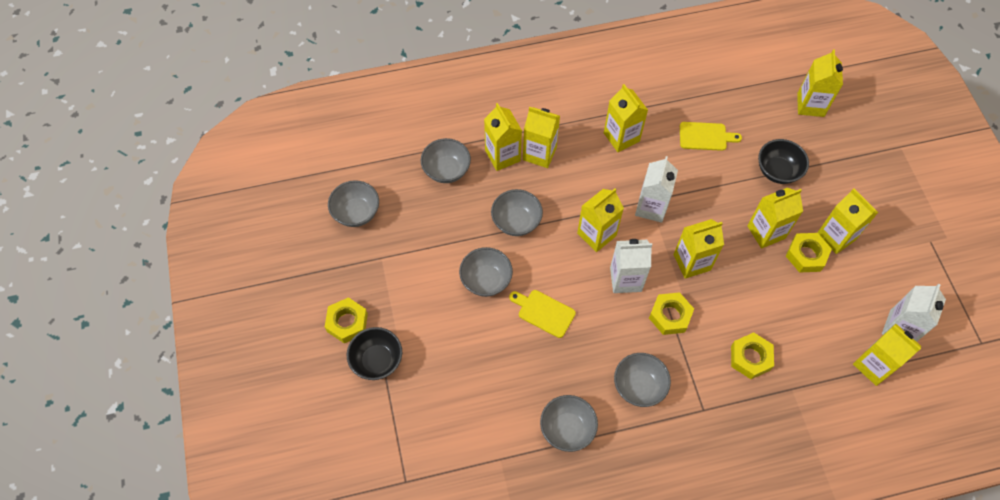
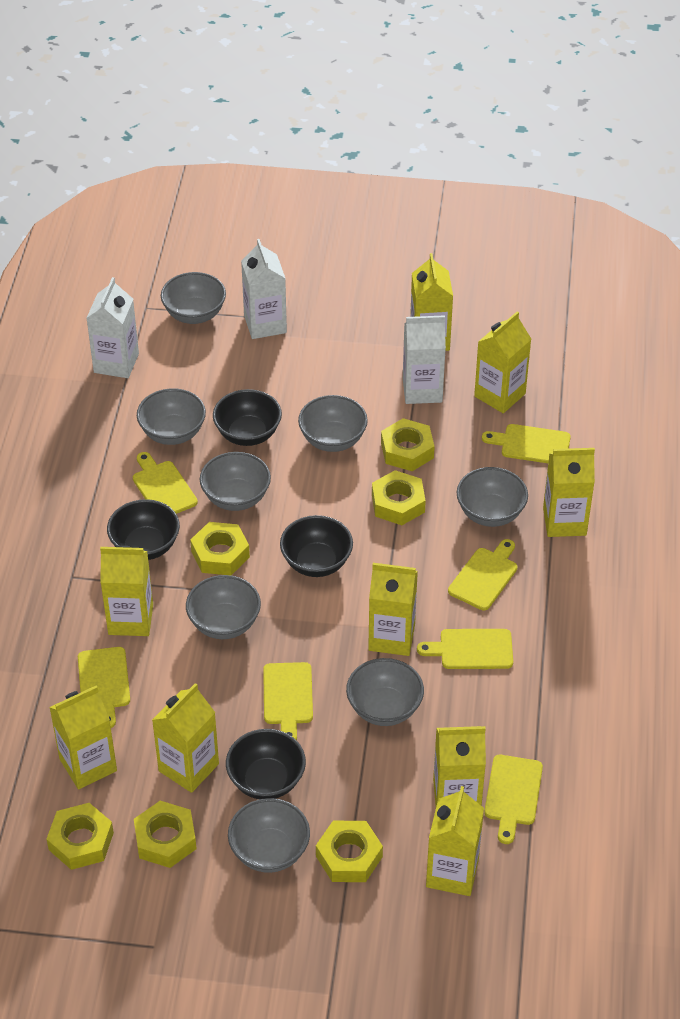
black bowl: [347,327,402,380] [758,139,809,184] = 2 -> [107,499,180,560] [213,389,282,446] [226,729,306,799] [280,515,353,577] = 4
grey bowl: [328,180,379,227] [421,138,471,183] [459,247,513,297] [491,189,543,236] [540,395,598,452] [614,353,671,407] = 6 -> [137,388,206,445] [161,272,226,324] [186,575,261,639] [200,452,271,511] [228,798,310,873] [298,395,368,452] [346,658,424,726] [457,467,528,527] = 8
yellow cutting board: [509,290,576,338] [680,122,742,151] = 2 -> [78,647,130,728] [133,452,198,514] [263,662,313,740] [417,629,513,669] [448,539,517,610] [482,424,571,463] [484,755,543,844] = 7
yellow nut: [325,297,368,344] [649,292,694,335] [731,332,774,379] [786,233,832,273] = 4 -> [46,803,114,870] [134,801,197,868] [190,522,250,575] [316,821,383,882] [372,470,426,525] [381,418,435,471] = 6

